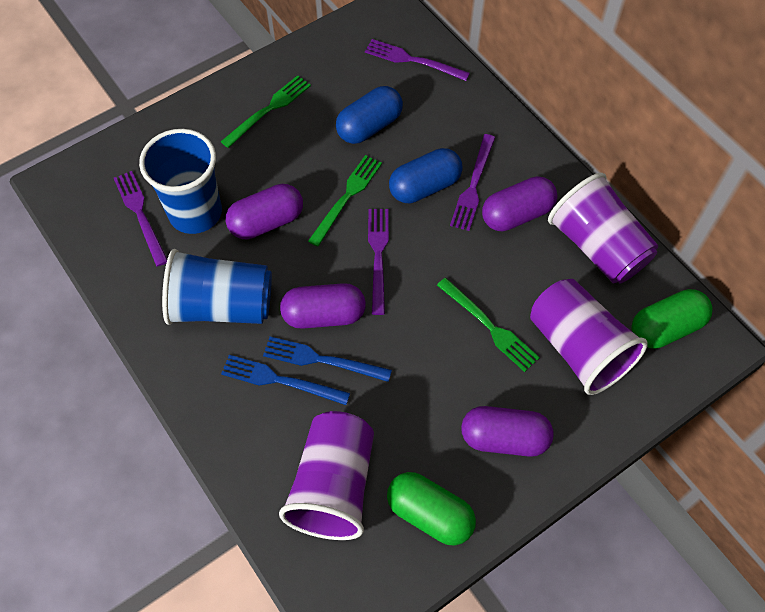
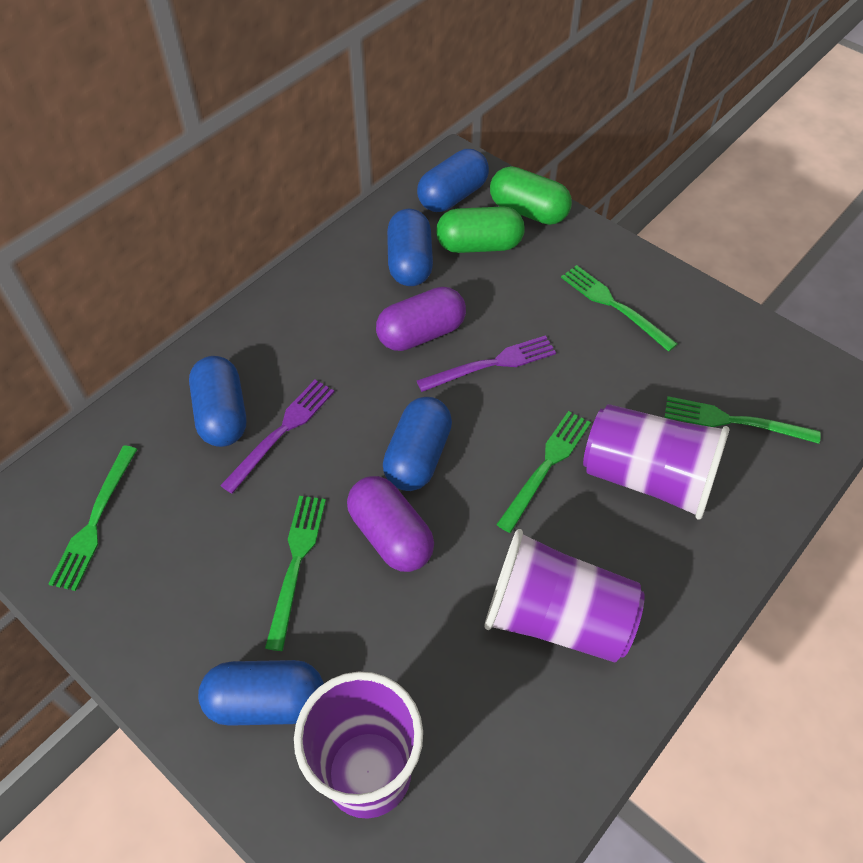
blue capsule: [336,86,403,144] [389,148,463,204] = 2 -> [189,356,246,447] [198,660,324,726] [383,397,452,491] [387,209,433,286] [417,149,489,212] = 5
blue cup: [139,129,222,234] [162,249,272,325] = 2 -> none = 0
blue fork: [221,355,350,405] [263,337,392,382] = 2 -> none = 0
green fork: [220,75,311,148] [308,155,382,247] [437,278,540,372] = 3 -> [49,446,137,591] [265,496,326,651] [496,411,591,533] [561,265,678,352] [664,396,821,444] = 5
purple capsule: [225,184,303,240] [280,283,366,329] [461,406,553,457] [482,176,558,231] = 4 -> [347,476,434,572] [376,287,466,351] = 2
purple fork: [114,171,167,266] [365,39,470,81] [368,209,389,315] [450,134,495,231] = 4 -> [220,380,334,494] [417,335,556,392] = 2

